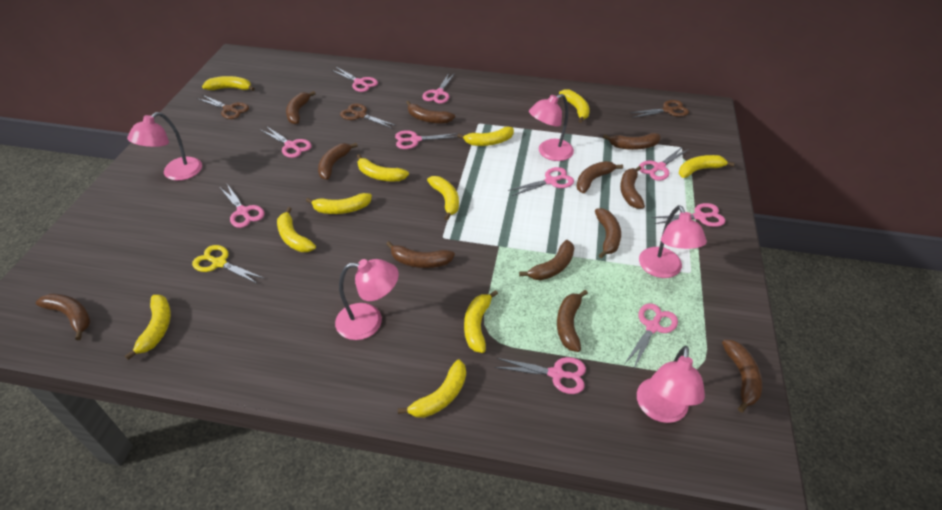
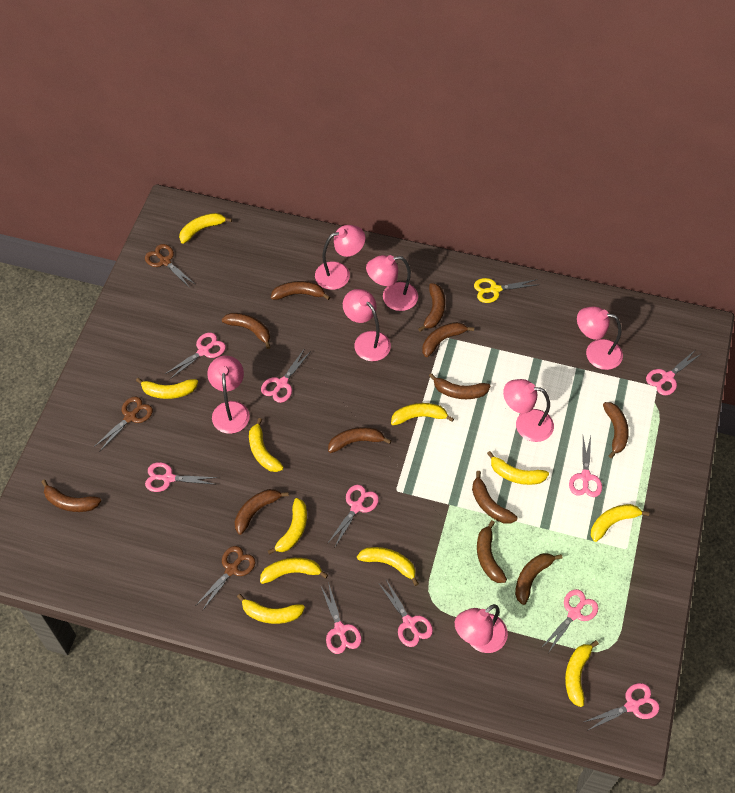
pink lamp: [127,112,202,181] [335,259,399,340] [529,94,574,161] [637,346,705,423] [639,205,707,278] = 5 -> [207,356,250,434] [315,225,365,290] [343,289,391,361] [366,255,418,311] [455,604,508,653] [503,379,554,442] [577,306,623,370] = 7

